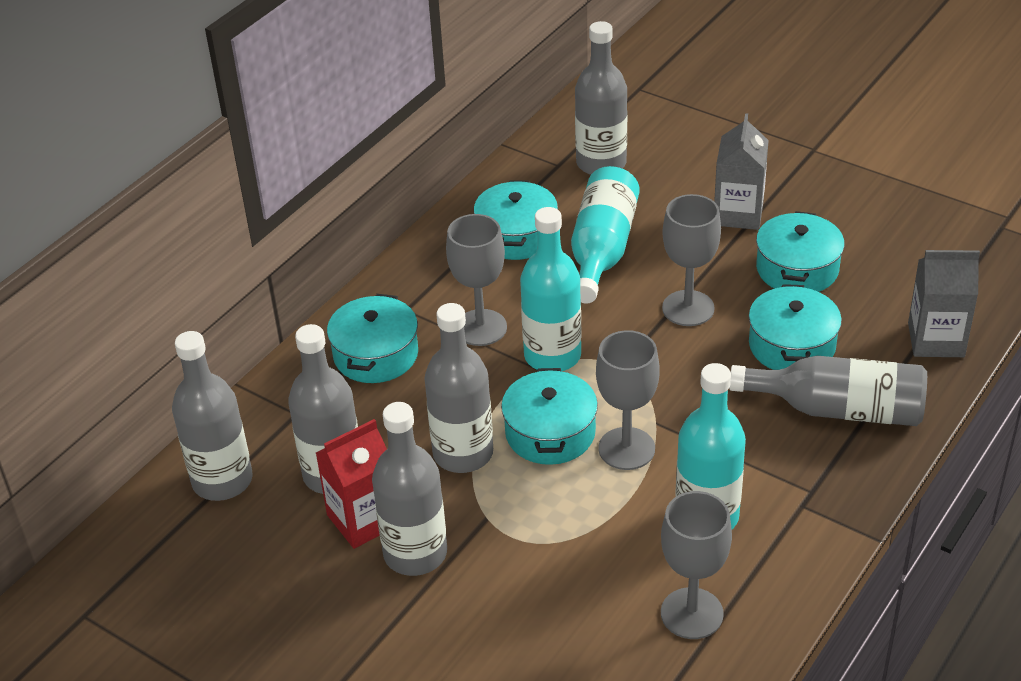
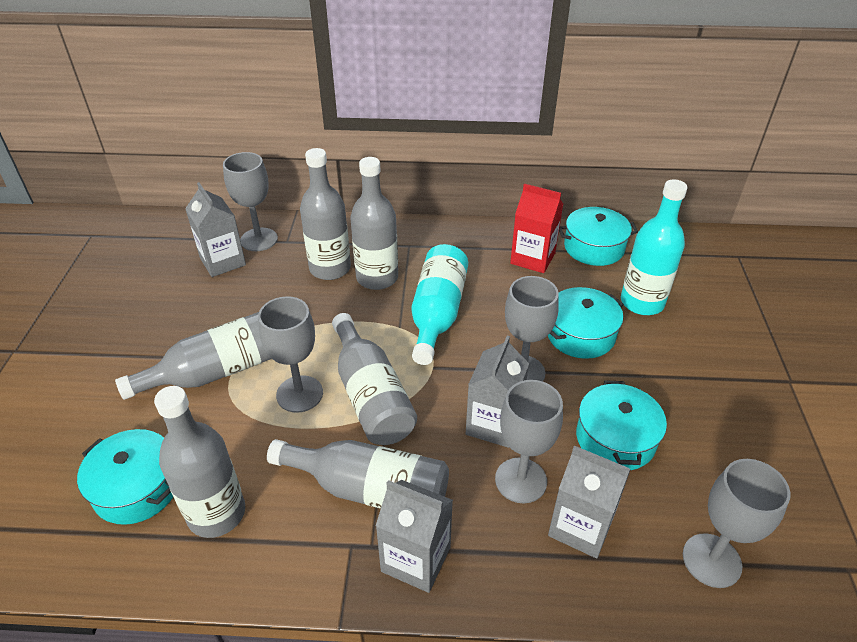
grey carton: [714,113,769,230] [908,250,980,357] = 2 -> [185,182,246,277] [376,480,453,593] [466,336,529,448] [548,446,631,558] = 4
grey goblet: [446,214,507,346] [596,330,659,470] [661,491,732,639] [662,194,721,326] = 4 -> [223,152,278,251] [258,296,323,413] [495,380,563,503] [505,276,559,381] [683,459,790,588] = 5
turquoise bottle: [520,207,582,371] [571,166,640,304] [675,363,746,529] = 3 -> [411,244,468,365] [621,179,687,315] = 2
turquoise pot: [327,294,418,383] [474,180,558,260] [501,368,598,465] [749,284,842,370] [756,211,845,292] = 5 -> [77,429,173,525] [548,287,624,359] [559,207,638,266] [576,380,667,470] = 4

